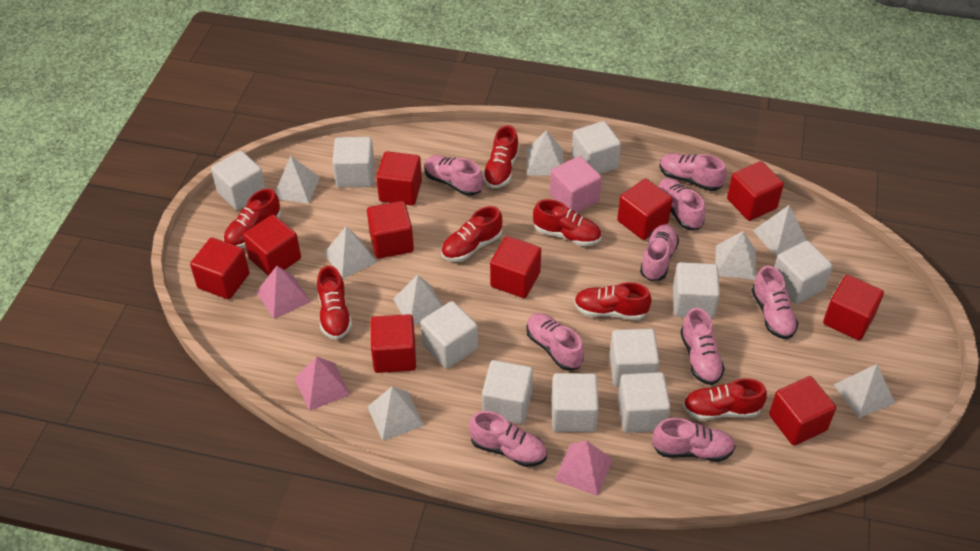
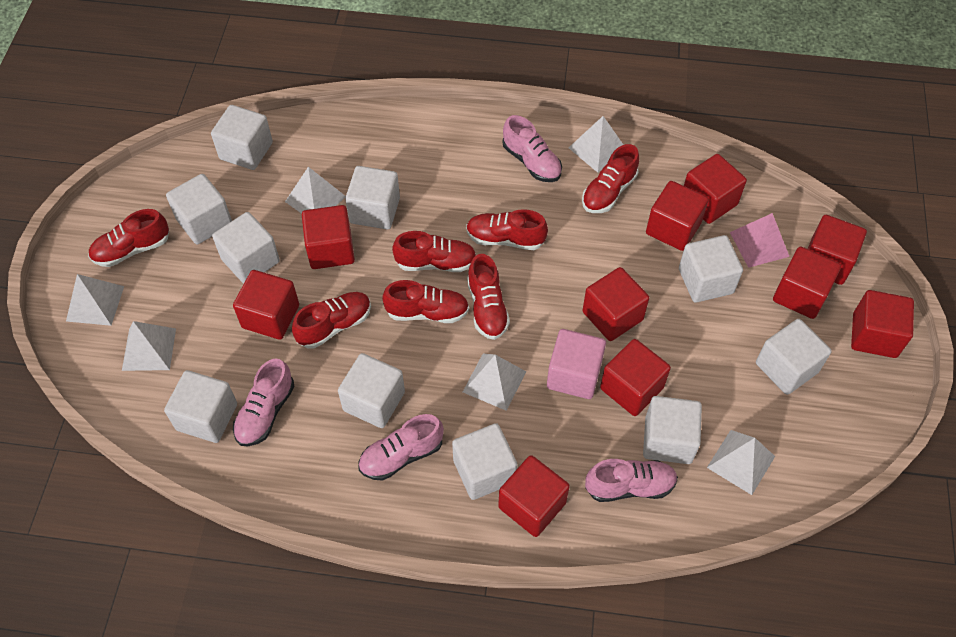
pink pyramid: [257,266,311,319] [294,356,350,411] [554,441,613,496] = 3 -> [730,213,790,268] = 1
pink shoe: [424,155,483,196] [469,411,547,467] [526,313,584,371] [640,224,679,281] [652,418,736,462] [658,178,705,230] [659,153,727,191] [680,308,725,385] [752,266,798,339] = 9 -> [233,358,295,446] [358,414,444,481] [503,115,562,182] [585,459,678,502] = 4
white pyramid: [275,156,320,204] [324,227,377,279] [367,386,424,441] [393,275,443,326] [526,130,564,176] [715,231,756,280] [753,205,807,257] [833,364,895,418] = 8 -> [66,274,124,326] [122,321,176,371] [285,167,346,214] [463,354,526,411] [569,116,623,173] [707,430,775,495] = 6

